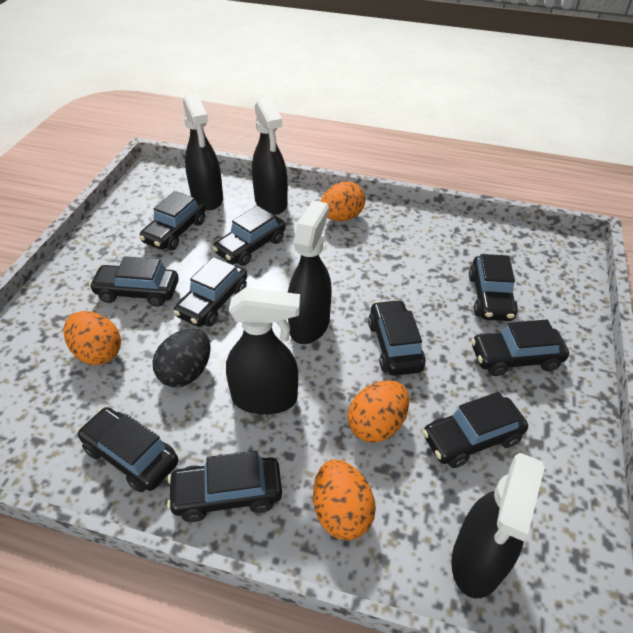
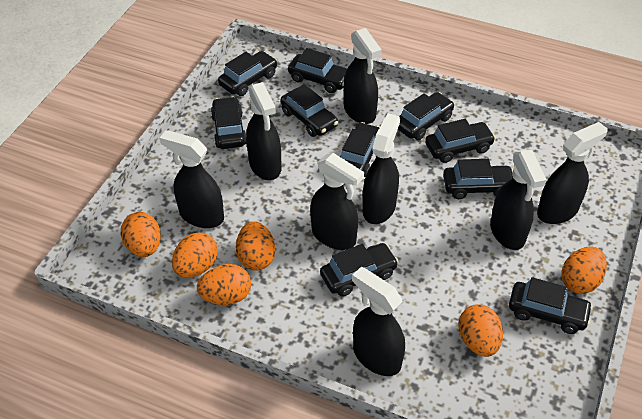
black egg: [152,329,211,387] = 1 -> none = 0
black spray bottle: [183,93,223,210] [226,287,300,415] [252,97,288,215] [288,200,332,344] [451,453,544,598] = 5 -> [160,130,224,228] [246,82,282,180] [310,153,364,250] [343,28,382,124] [352,267,405,376] [362,113,400,224] [490,150,547,250] [537,122,608,224] = 8
orange egg: [64,311,121,365] [313,460,376,540] [321,182,365,221] [348,380,409,443] = 4 -> [121,212,161,257] [172,232,218,278] [197,264,251,305] [236,222,275,271] [458,304,503,357] [562,247,607,294] = 6

